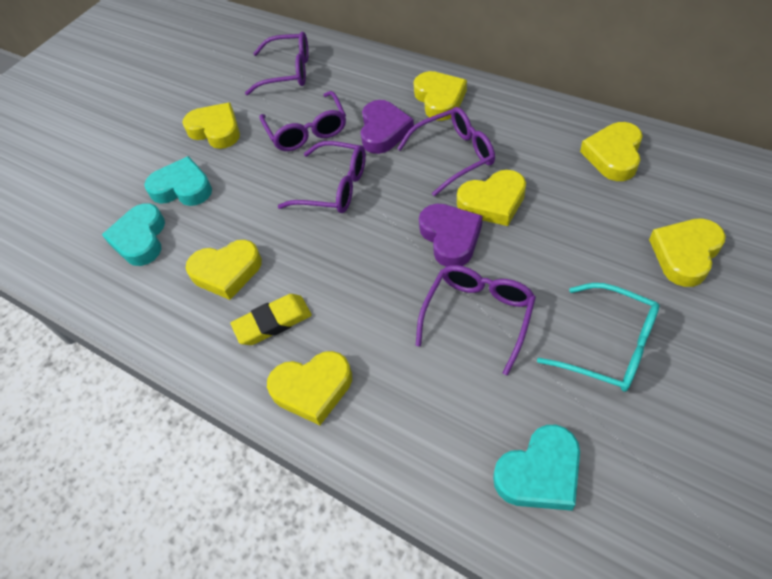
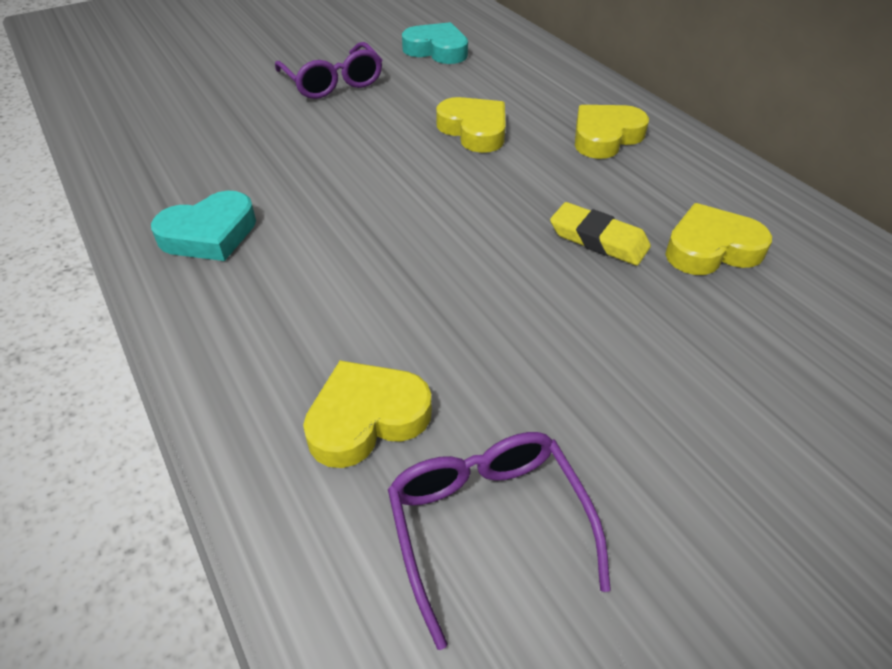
purple glasses: [245,32,309,95] [259,91,346,151] [278,141,366,213] [397,107,495,196] [416,265,536,376] = 5 -> [275,42,382,99] [388,432,611,650] = 2
purple heart: [361,100,414,154] [419,203,482,267] = 2 -> none = 0
turquoise glasses: [537,283,660,392] = 1 -> none = 0
turquoise heart: [102,204,165,266] [144,156,212,206] [493,425,580,511] = 3 -> [151,191,256,261] [402,22,468,64] = 2
yellow heart: [182,103,240,149] [186,240,262,300] [267,351,352,425] [413,71,467,121] [457,170,526,226] [580,122,643,181] [649,218,726,287] = 7 -> [303,360,432,468] [436,97,506,153] [575,105,649,159] [665,203,772,275] = 4

